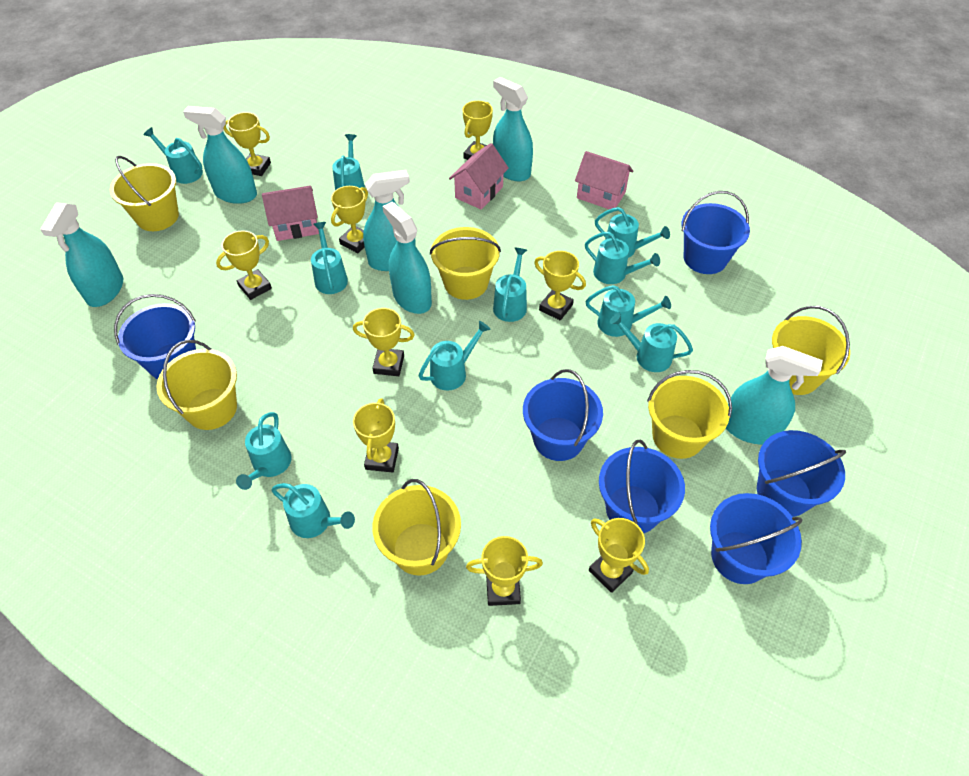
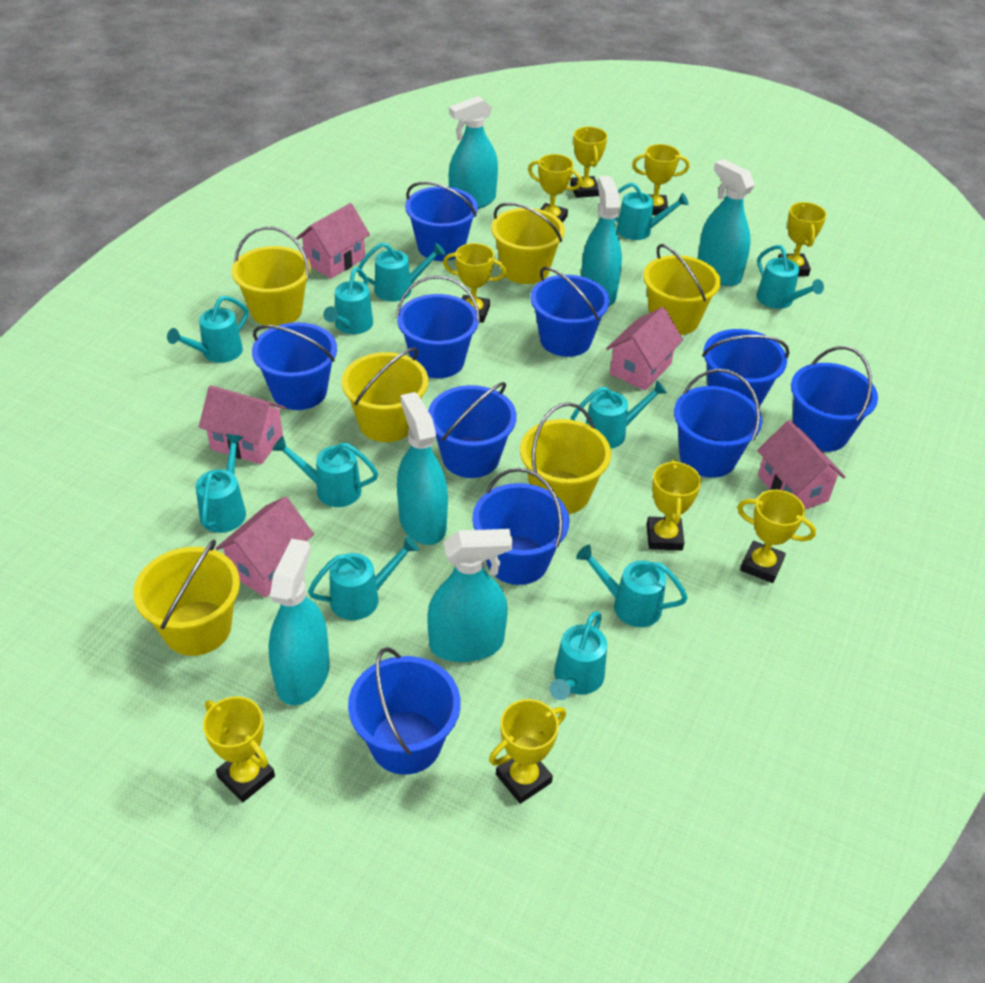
blue bucket: [114,294,196,379] [523,369,603,461] [599,440,685,533] [682,191,750,274] [710,493,802,584] [757,430,846,517] = 6 -> [252,322,337,410] [348,647,461,775] [396,275,480,378] [405,181,478,261] [428,382,517,478] [472,468,569,585] [530,267,610,357] [674,369,762,478] [702,329,789,407] [791,346,878,452] = 10
pink house: [262,185,319,241] [449,143,509,209] [575,151,634,210] = 3 -> [199,385,286,464] [215,497,314,597] [296,203,370,279] [606,307,683,391] [757,420,845,509] = 5

